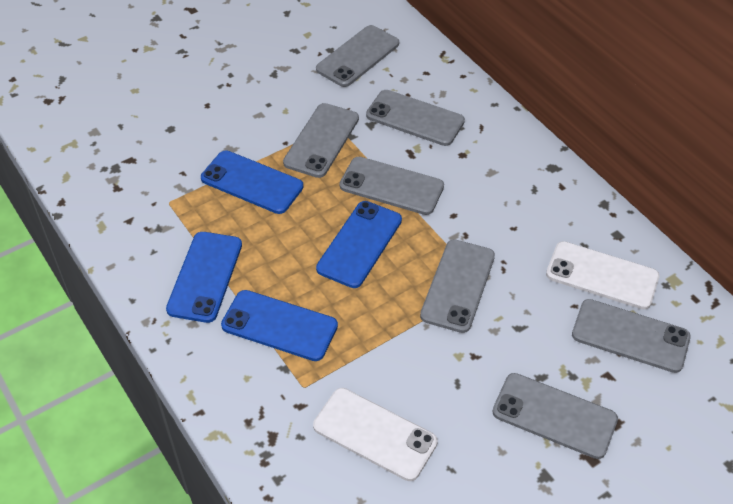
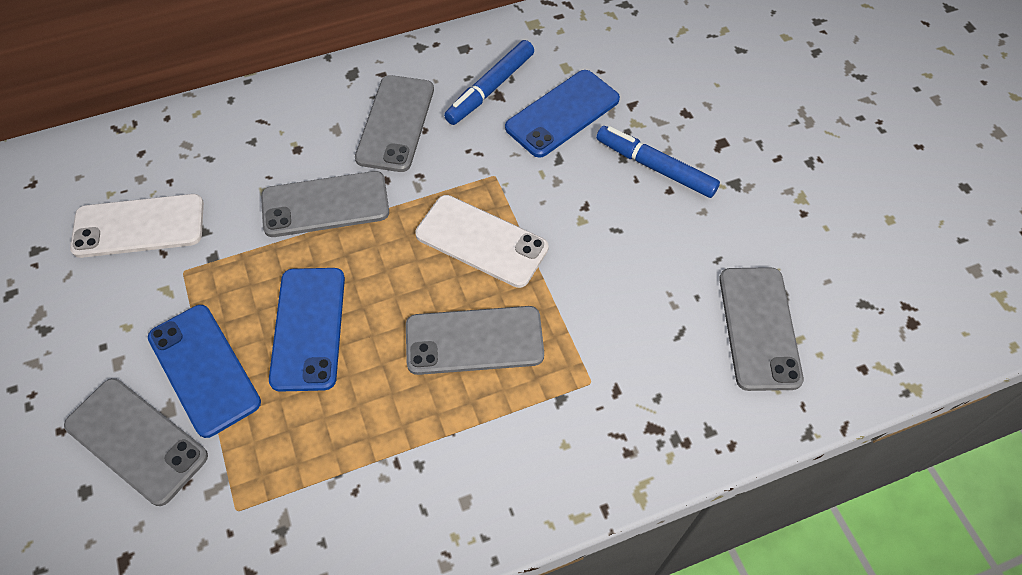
blue marker: none = 0 -> [444,40,534,125] [596,126,720,198] = 2
blue phone: [166,232,242,323] [201,151,304,214] [221,290,338,361] [316,201,402,288] = 4 -> [148,305,261,438] [269,268,345,392] [505,70,620,158] = 3
grey phone: [283,103,359,178] [316,25,399,87] [340,157,444,215] [366,90,465,146] [420,239,495,333] [492,373,618,459] [572,299,691,373] = 7 -> [64,378,208,506] [261,171,389,237] [355,75,434,172] [406,306,544,375] [719,267,804,391] = 5

